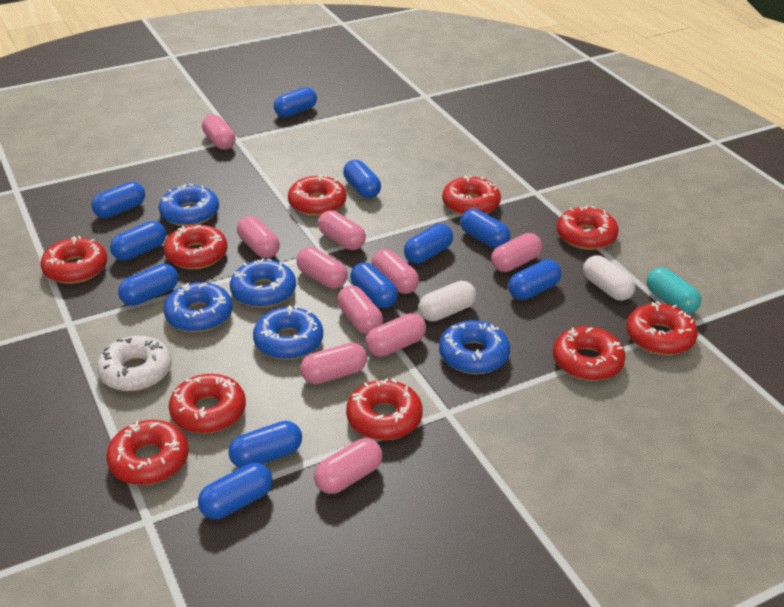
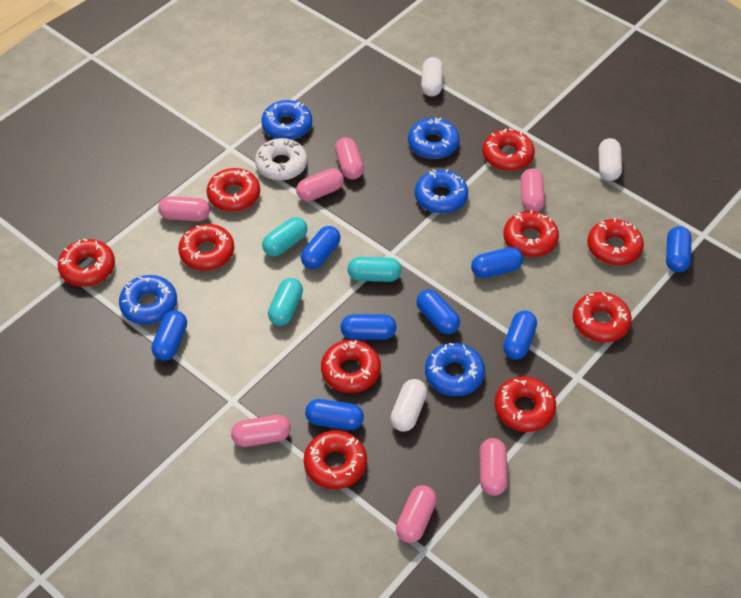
blue capsule: [91,182,145,218] [110,221,166,261] [118,264,178,306] [198,463,272,519] [228,421,302,468] [274,87,317,118] [343,160,381,198] [350,262,398,308] [404,224,453,264] [460,209,510,248] [508,260,561,300] = 11 -> [152,311,187,361] [301,226,340,269] [305,399,364,430] [340,314,397,340] [416,289,460,334] [471,247,523,278] [503,310,537,360] [666,226,691,273] = 8
pink capsule: [202,115,236,150] [237,216,280,258] [296,247,348,289] [300,342,367,384] [314,438,383,494] [318,210,366,250] [337,285,383,334] [366,313,426,357] [372,249,419,294] [491,233,542,272] = 10 -> [158,196,210,221] [231,415,291,447] [296,168,344,201] [335,138,364,179] [396,485,437,543] [480,438,508,496] [520,169,545,212] = 7
turquoise capsule: [647,268,701,314] = 1 -> [262,217,307,256] [268,278,303,326] [347,257,401,282] = 3
white capsule: [418,281,476,322] [583,255,635,301] = 2 -> [390,379,427,432] [421,57,443,96] [599,138,622,181] = 3

